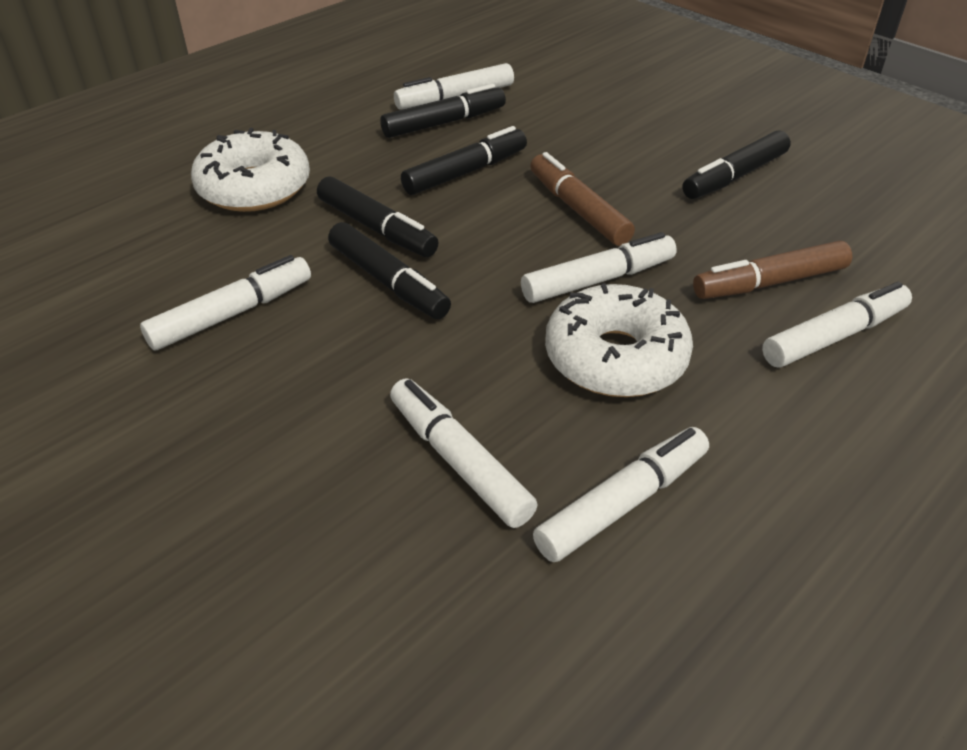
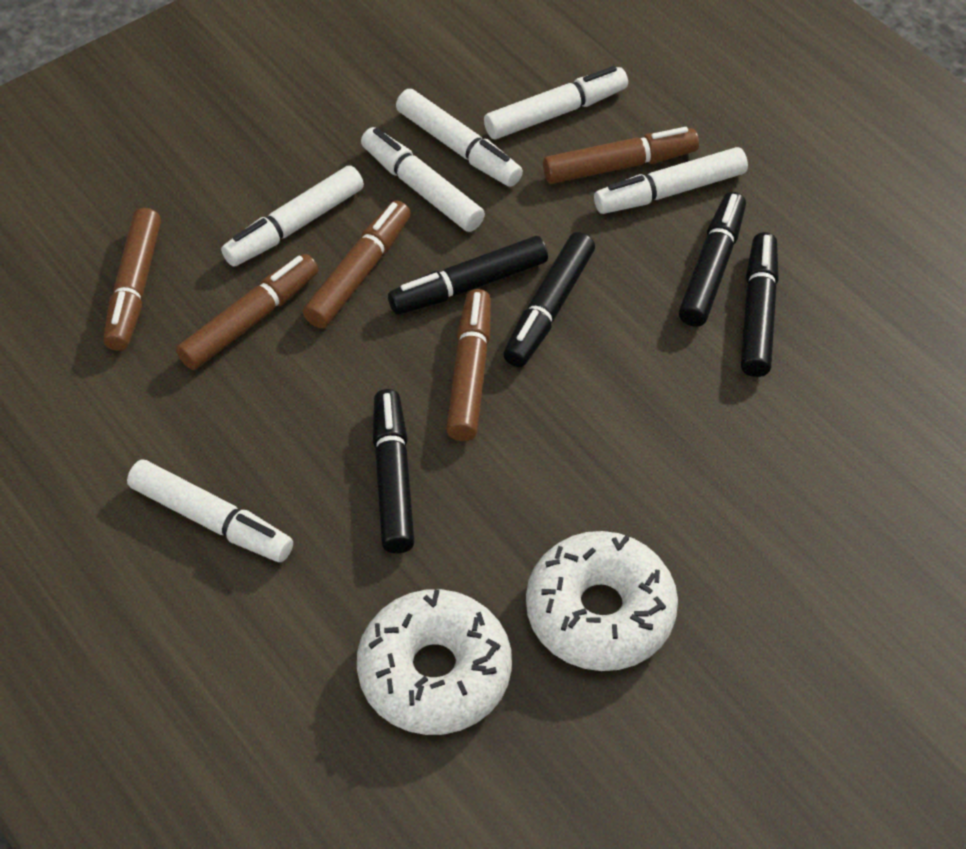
brown marker: [530,152,635,246] [693,241,852,299] = 2 -> [103,208,161,351] [176,254,318,370] [303,200,411,328] [446,289,491,441] [543,127,699,184] = 5

